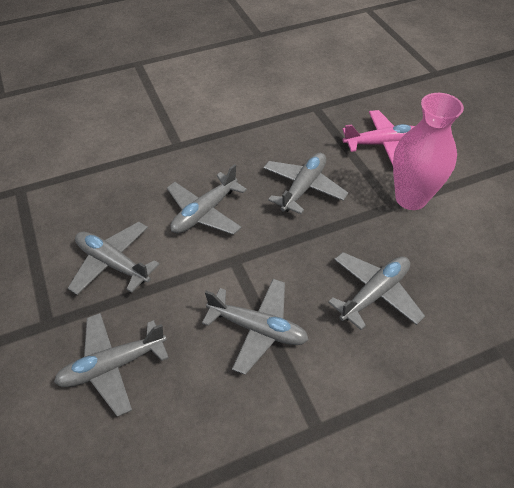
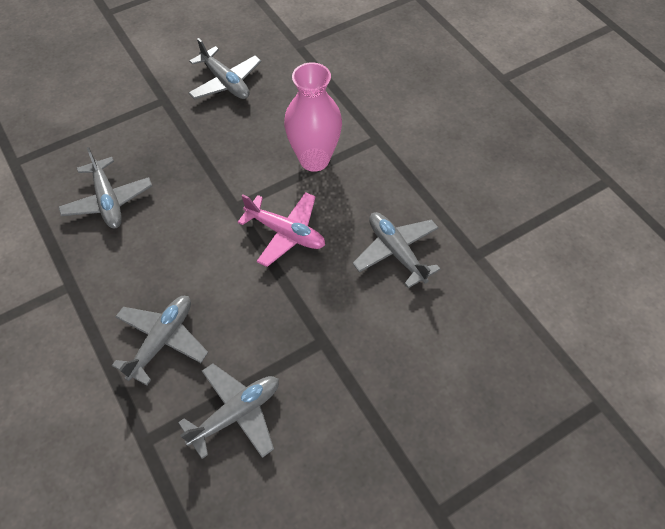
grey plane: [54,313,169,417] [68,222,159,295] [167,164,247,235] [202,279,309,375] [263,153,348,214] [328,252,425,330] = 6 -> [59,147,152,228] [112,296,208,385] [178,364,279,459] [189,38,261,99] [353,212,440,288] = 5

